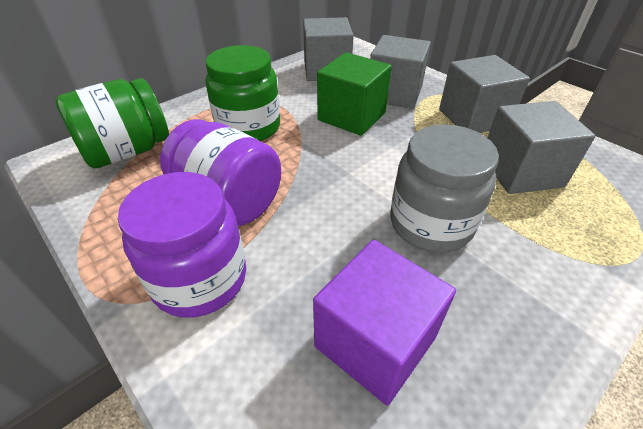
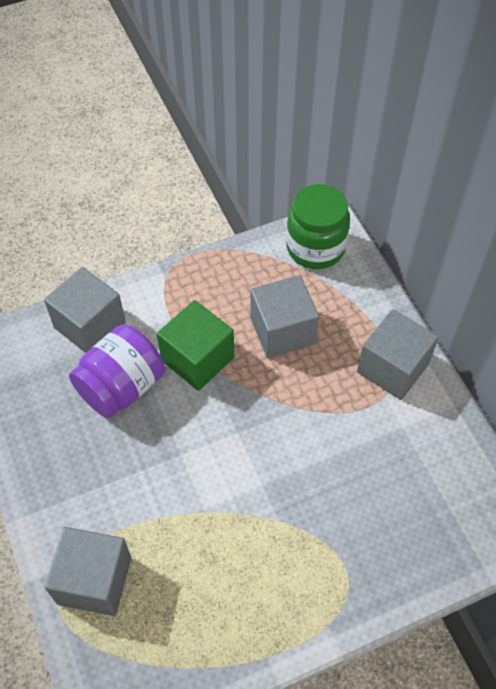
green jar: [55,78,169,168] [205,45,280,141] = 2 -> [286,184,350,269] = 1
grey jar: [391,124,499,253] = 1 -> none = 0
purple cube: [313,240,456,405] = 1 -> none = 0
purple jar: [118,172,246,318] [160,119,281,226] = 2 -> [69,324,165,418] = 1

